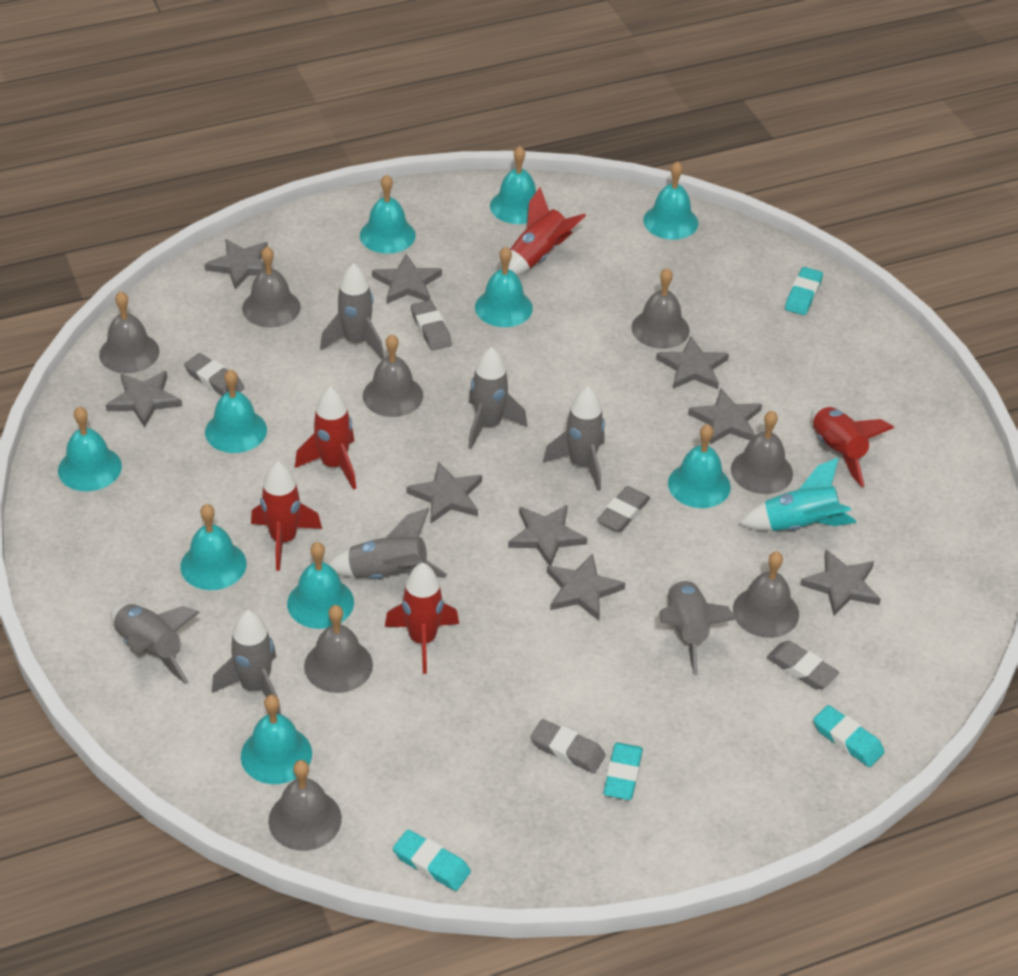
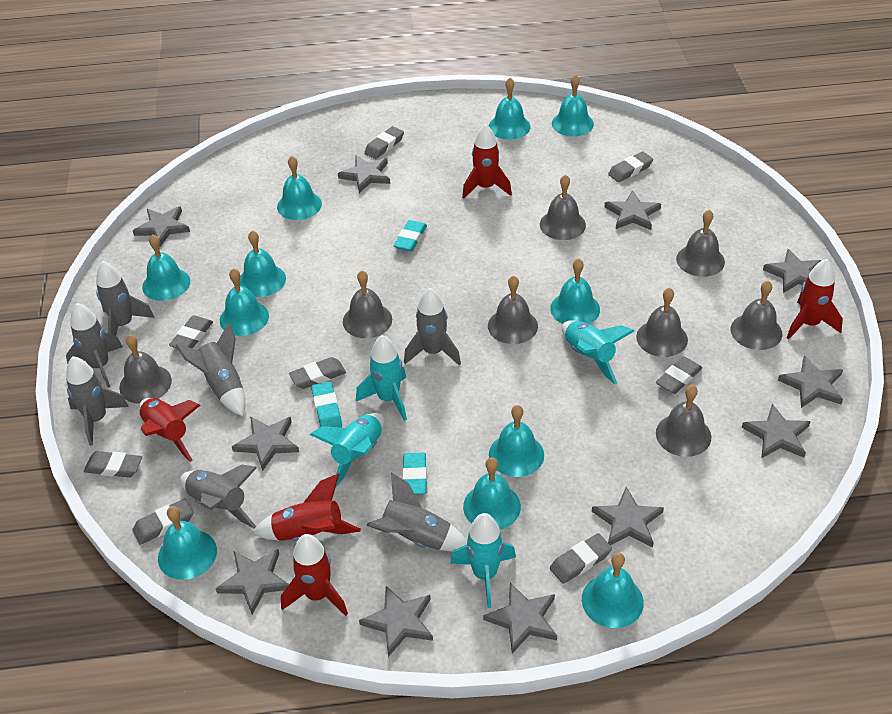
grey eraser: [184,353,245,396] [411,300,452,351] [530,719,606,773] [597,486,650,532] [767,641,839,689] = 5 -> [84,451,142,477] [132,498,194,545] [169,315,213,349] [289,357,346,389] [364,126,404,159] [550,533,612,584] [608,151,653,182] [656,356,702,394] = 8
grey star: [106,371,182,428] [204,239,272,289] [372,254,442,304] [406,461,482,523] [508,505,587,566] [547,554,625,621] [656,336,729,389] [688,388,762,444] [800,550,881,616] = 9 -> [133,206,190,247] [216,549,289,614] [232,416,299,471] [338,155,390,193] [359,586,433,657] [483,583,557,654] [592,487,664,547] [604,190,661,230] [742,404,811,458] [763,249,822,293] [778,356,843,408] = 11
turquoise bell: [58,407,122,491] [180,504,247,590] [205,369,267,453] [241,695,312,784] [287,542,354,629] [360,174,416,254] [475,247,533,327] [490,146,536,224] [643,161,698,240] [668,424,731,508] = 10 -> [142,234,190,301] [158,506,217,580] [220,268,269,336] [239,231,286,297] [277,156,322,220] [463,457,521,530] [489,78,530,140] [489,405,544,477] [550,258,600,324] [552,74,594,136] [582,553,644,628] = 11
turquoise eraser: [393,830,471,891] [603,743,643,800] [785,267,823,315] [813,705,885,767] = 4 -> [311,381,342,428] [394,220,427,251] [403,453,427,494] = 3
turquoise rocket: [739,457,856,531] = 1 -> [310,413,384,487] [356,335,407,421] [450,513,516,608] [562,320,634,384] = 4

